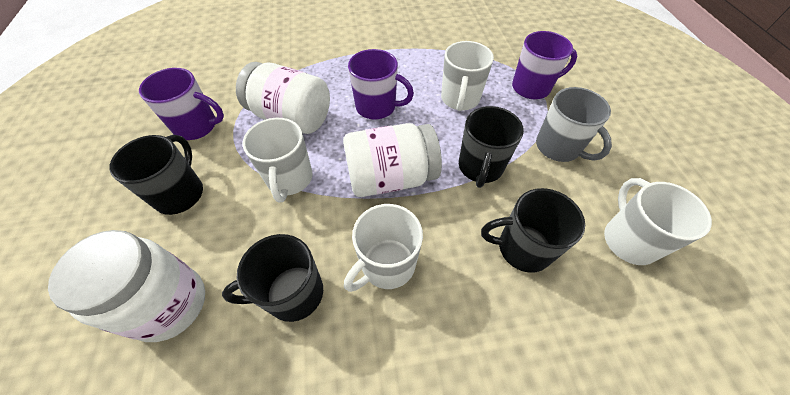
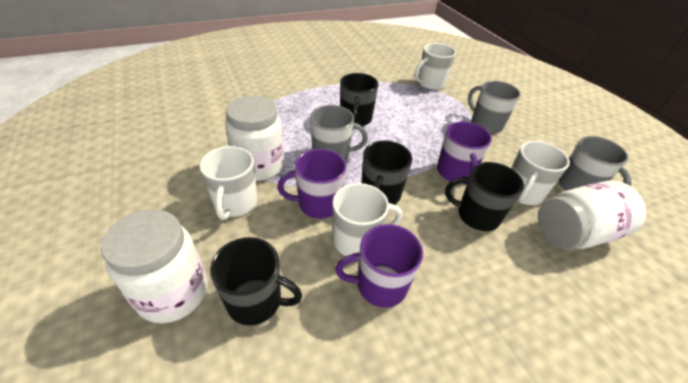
grey mug: [536,87,612,162] = 1 -> [310,105,368,161] [468,81,521,134] [558,136,632,191] = 3

